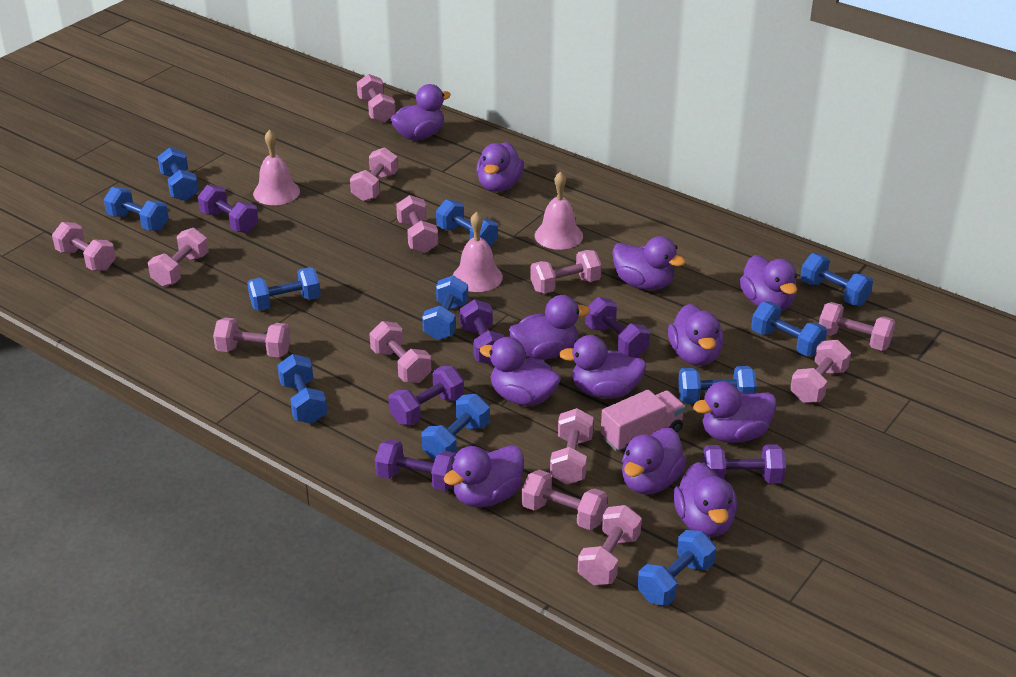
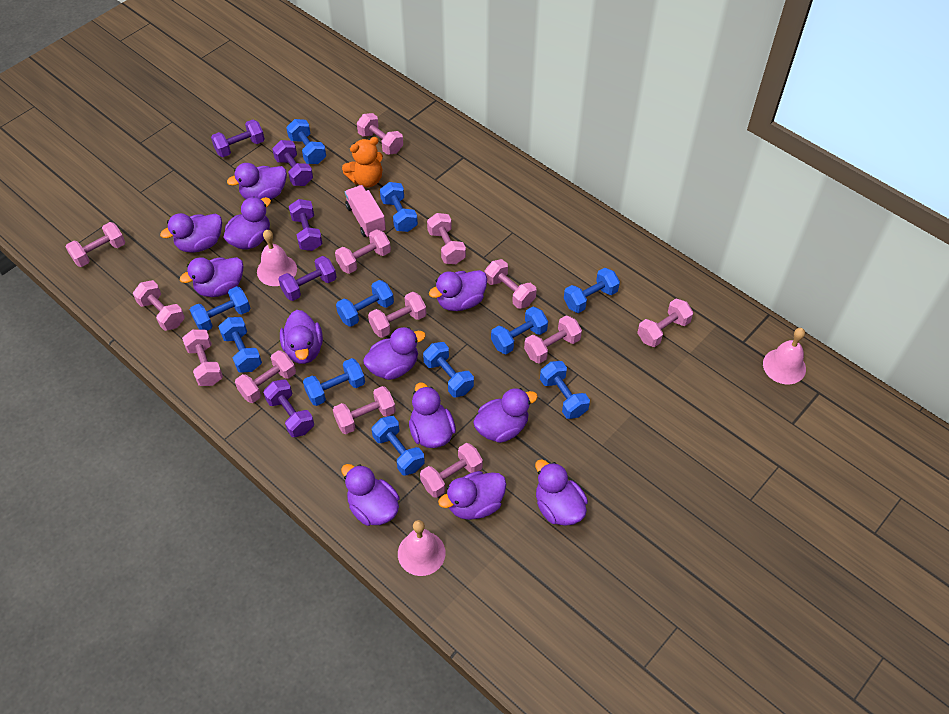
orange teddy bear: none = 0 -> [342,137,383,187] = 1
purple dumbbell: [198,185,258,233] [375,439,456,491] [388,366,464,426] [460,299,505,365] [585,297,650,357] [702,445,786,484] = 6 -> [211,119,265,157] [263,379,314,437] [272,140,313,186] [278,256,336,301] [289,199,323,251] = 5

